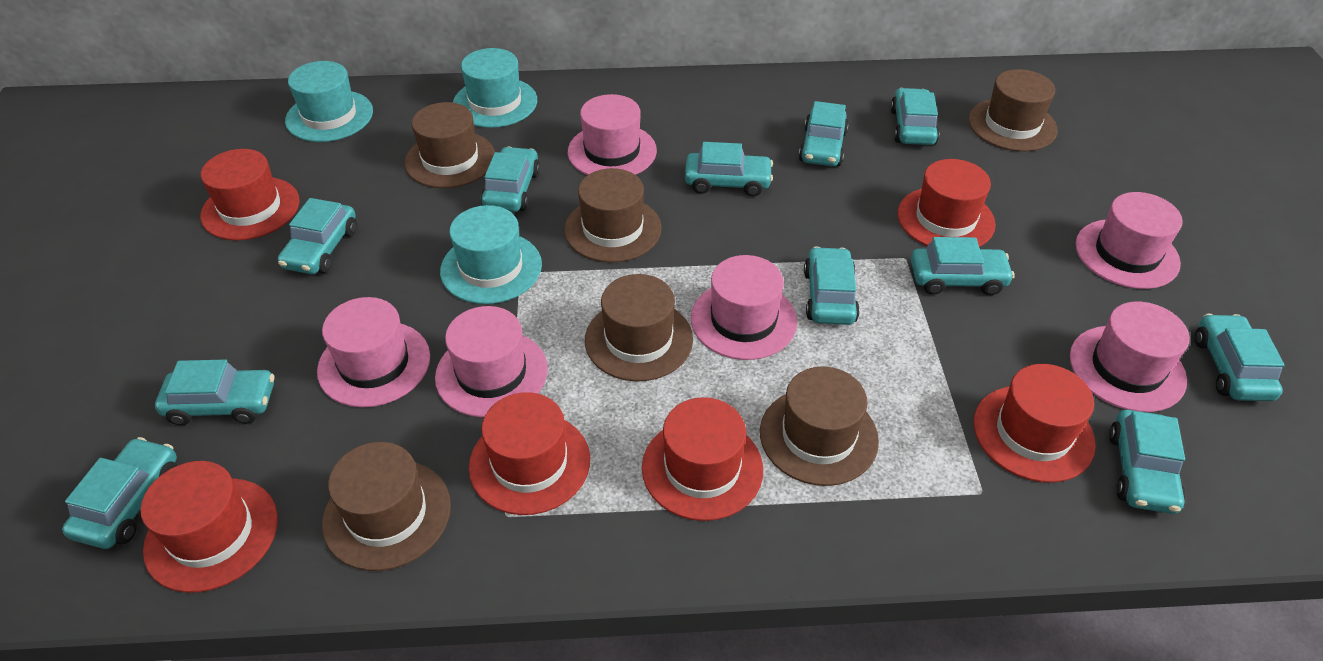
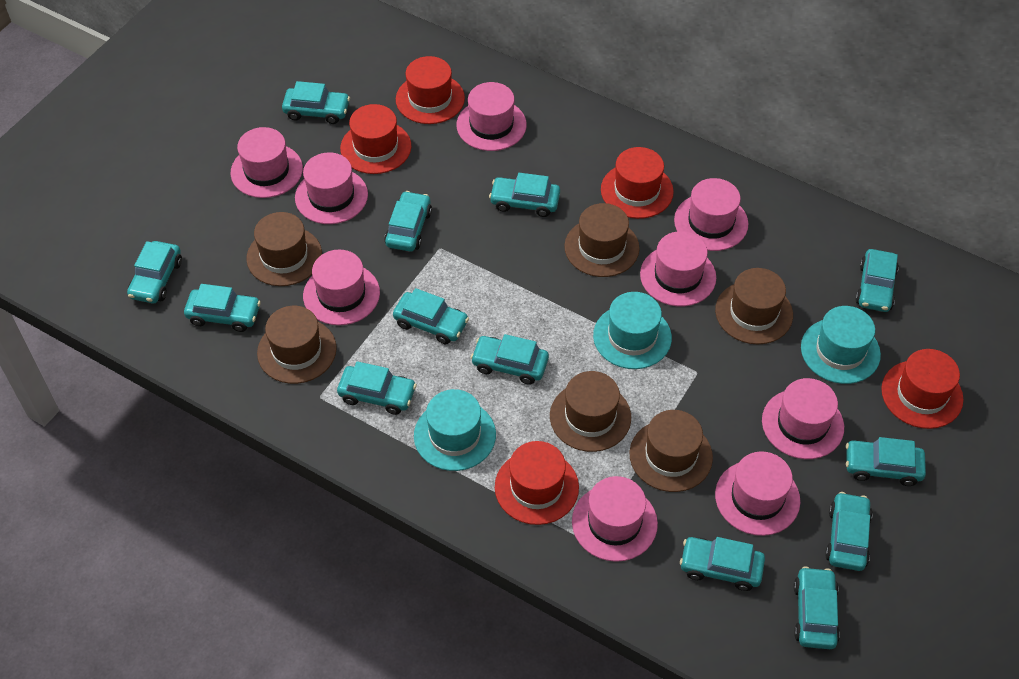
pink hat: [317,297,430,407] [435,306,548,418] [568,94,657,175] [691,255,797,360] [1070,301,1190,412] [1075,192,1183,289] = 6 -> [230,127,303,198] [295,152,368,224] [303,250,380,325] [457,82,527,151] [572,476,658,562] [640,231,716,306] [674,178,749,251] [715,451,800,536] [762,378,844,459] = 9
red hat: [140,461,278,593] [201,149,299,240] [469,392,590,515] [642,397,763,521] [897,159,996,247] [974,364,1096,483] = 6 -> [340,104,411,174] [396,56,465,124] [495,441,579,525] [601,147,674,219] [881,349,964,429] = 5
turquoise car: [62,437,177,549] [155,359,274,425] [278,198,357,274] [481,147,540,212] [685,142,773,197] [799,101,849,166] [804,247,860,325] [890,88,939,145] [911,237,1014,295] [1109,410,1185,514] [1195,314,1284,401] = 11 -> [127,241,182,303] [184,284,261,332] [282,81,350,124] [337,361,417,415] [384,191,432,251] [393,288,469,344] [471,334,549,385] [489,173,560,217] [680,537,765,591] [793,566,840,649] [825,492,873,571] [846,437,926,486] [855,249,899,312] = 13

